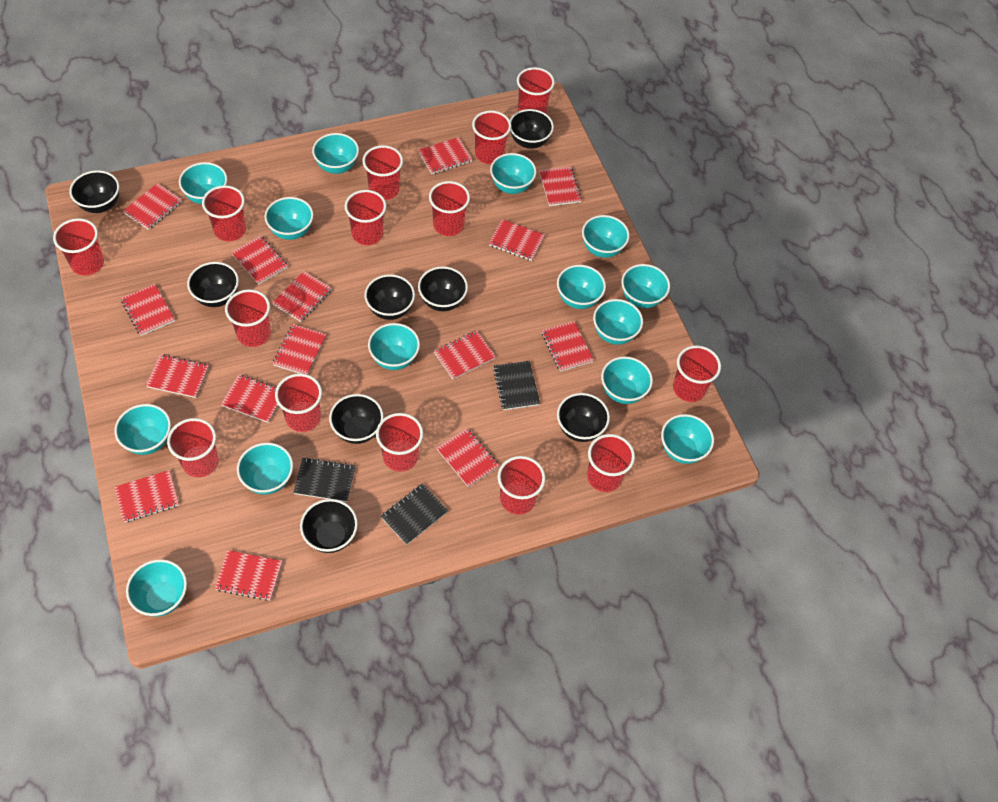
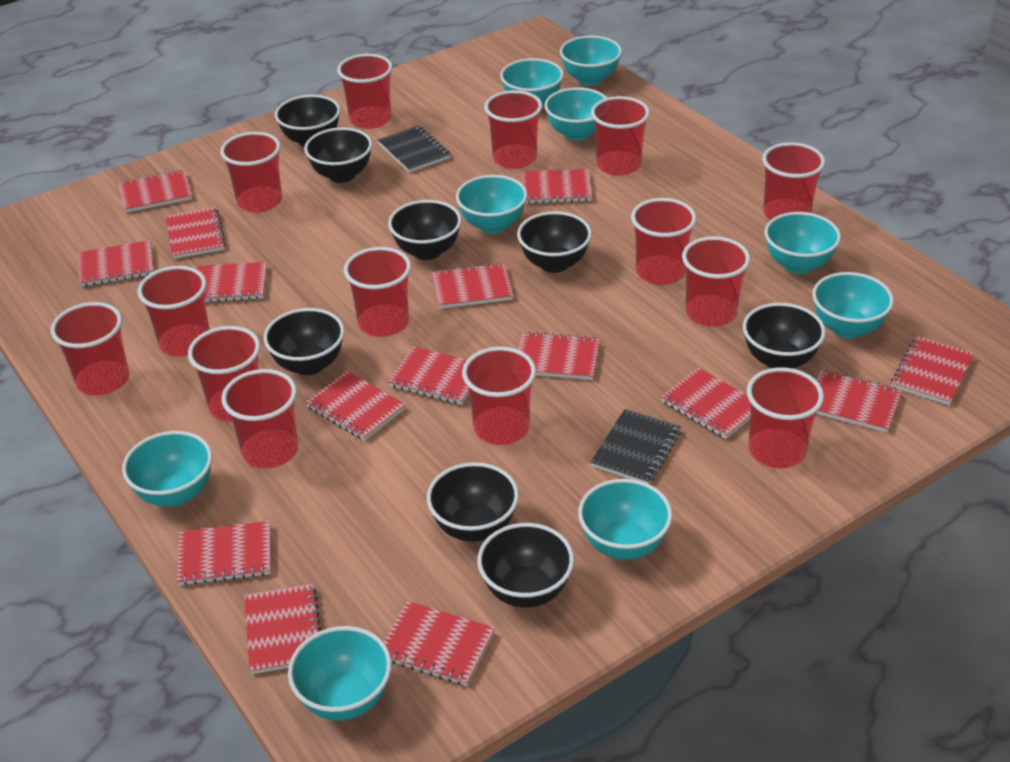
black notebook: [293,457,355,502] [381,484,448,545] [493,361,540,410] = 3 -> [378,125,451,173] [591,409,681,484] = 2
turquoise bowl: [114,404,171,455] [126,559,187,617] [179,162,227,204] [237,443,293,495] [265,197,314,240] [312,133,359,174] [368,323,420,370] [490,153,536,194] [557,265,606,309] [582,215,630,258] [593,299,643,345] [601,356,653,404] [621,264,670,308] [661,414,714,464] = 14 -> [122,431,212,506] [288,626,392,721] [456,175,527,234] [500,58,564,107] [544,87,607,141] [560,35,622,86] [578,479,672,560] [764,212,841,274] [812,272,894,338] = 9

